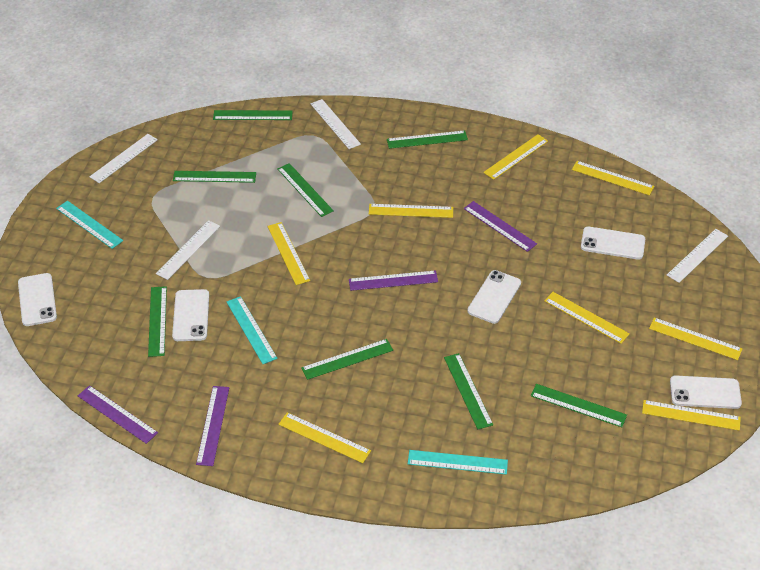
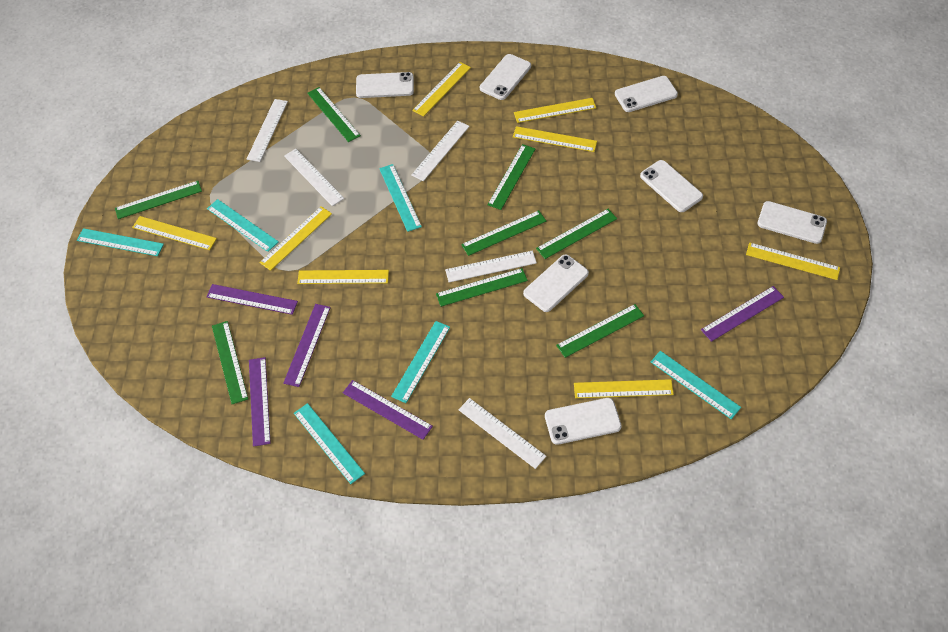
purple ruler: [78,385,158,444] [196,386,229,466] [349,270,438,291] [464,201,537,252] = 4 -> [206,284,298,315] [249,357,271,447] [283,304,331,387] [343,380,433,440] [701,286,784,342] = 5
turquoise ruler: [56,201,123,249] [227,296,278,364] [408,450,508,475] = 3 -> [77,228,164,256] [207,199,279,252] [294,403,365,484] [379,164,422,232] [391,321,450,403] [651,351,741,419] = 6
white phone: [18,273,57,326] [172,289,209,341] [467,270,521,324] [581,226,645,260] [670,375,742,409] = 5 -> [356,72,414,98] [480,54,531,100] [523,254,589,312] [545,398,622,445] [615,76,678,112] [640,160,703,212] [757,201,827,244] = 7
white ruler: [89,134,158,183] [156,220,220,280] [310,99,361,149] [667,229,728,283] = 4 -> [247,99,288,162] [284,149,344,206] [411,121,470,181] [445,251,537,282] [458,398,546,469] = 5

